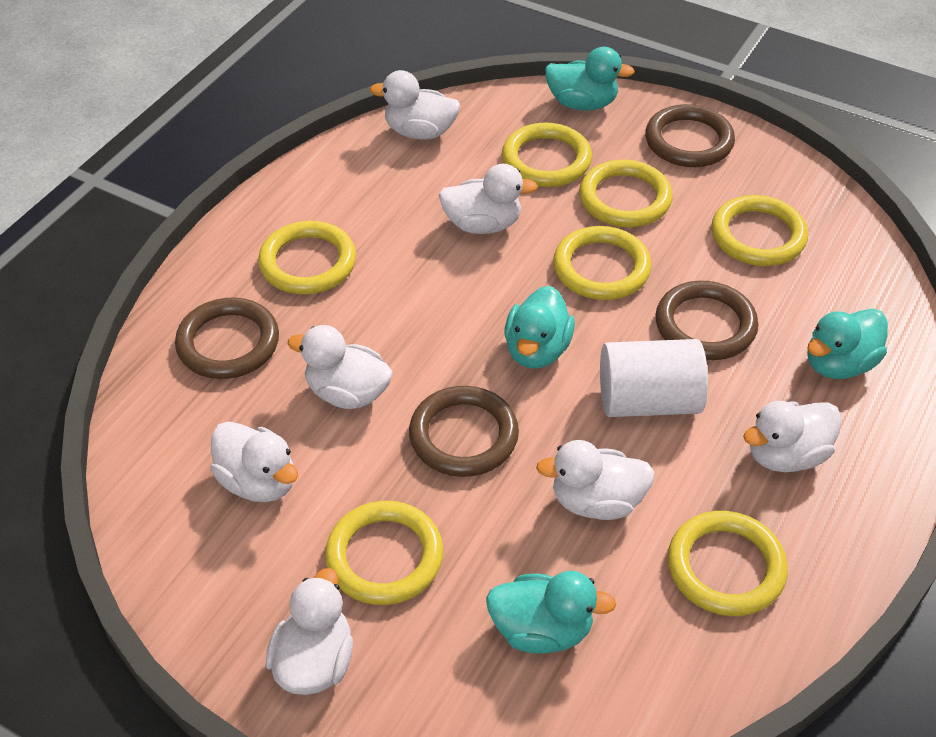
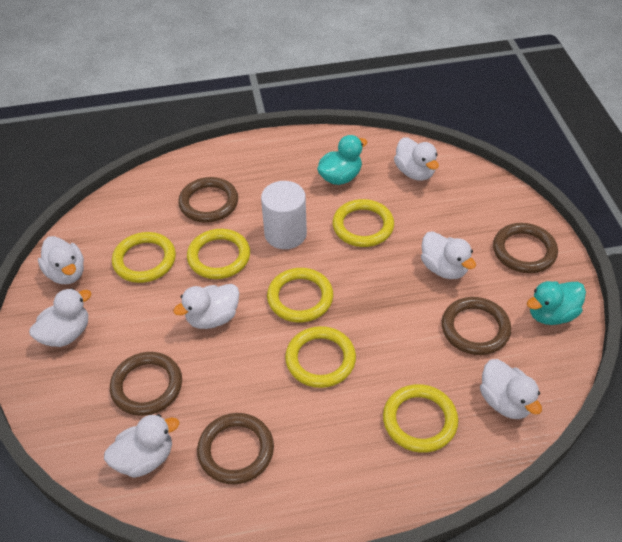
brown ring: [175,297,279,379] [409,386,519,477] [645,104,735,167] [656,281,758,360] = 4 -> [110,352,182,416] [178,177,238,223] [197,413,274,485] [442,297,511,355] [493,223,558,273] = 5
turquoise duck: [486,571,616,654] [504,286,575,368] [545,47,635,111] [807,309,888,379] = 4 -> [317,135,367,185] [527,281,586,325] = 2
yellow ring: [258,221,356,294] [325,501,443,605] [502,122,592,187] [553,226,651,300] [579,159,673,227] [668,511,788,616] [711,195,808,266] = 7 -> [112,232,176,283] [187,229,250,279] [267,268,333,323] [285,326,356,388] [333,199,394,247] [383,384,458,453] = 6

